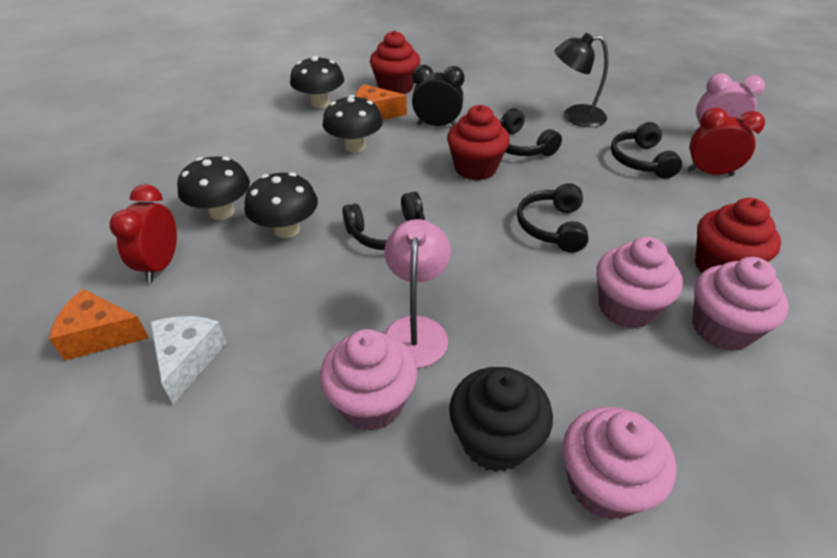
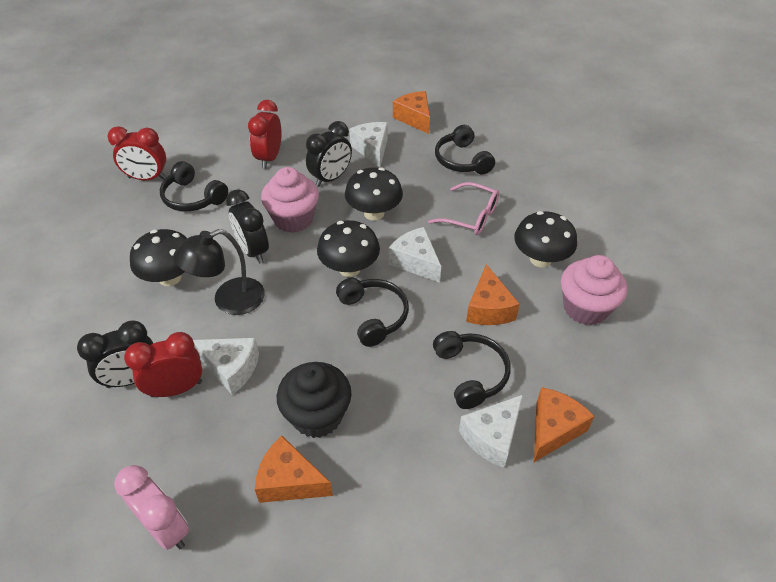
black clock: [412,65,465,126] = 1 -> [77,320,153,388] [226,189,269,264] [306,121,352,187] = 3
orange cheese: [49,289,149,360] [356,84,407,120] = 2 -> [255,435,333,503] [393,91,430,134] [466,264,520,325] [534,387,595,462] = 4
pink cupcake: [320,329,417,431] [563,407,676,520] [596,237,683,329] [692,257,789,351] = 4 -> [261,167,319,233] [561,255,627,325] = 2
pink glasses: none = 0 -> [428,182,499,235] = 1
pink lamp: [384,219,451,368] = 1 -> none = 0
red clock: [110,184,177,283] [687,108,765,176] = 2 -> [107,126,166,180] [124,332,202,397] [248,100,282,169] = 3
red cupcake: [370,30,420,94] [447,105,510,180] [695,198,781,273] = 3 -> none = 0
white cheese: [150,316,226,404] = 1 -> [193,338,259,395] [349,122,388,168] [389,227,441,283] [459,395,523,468] = 4

